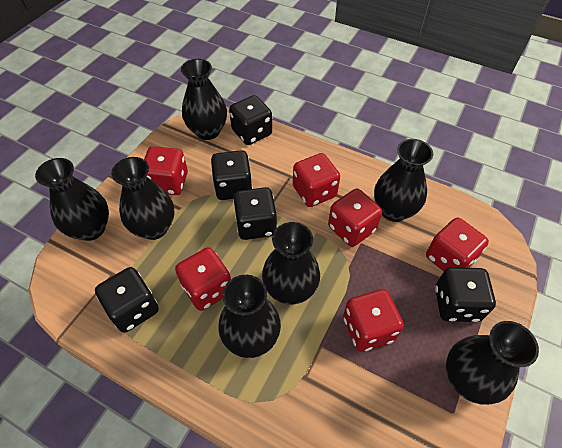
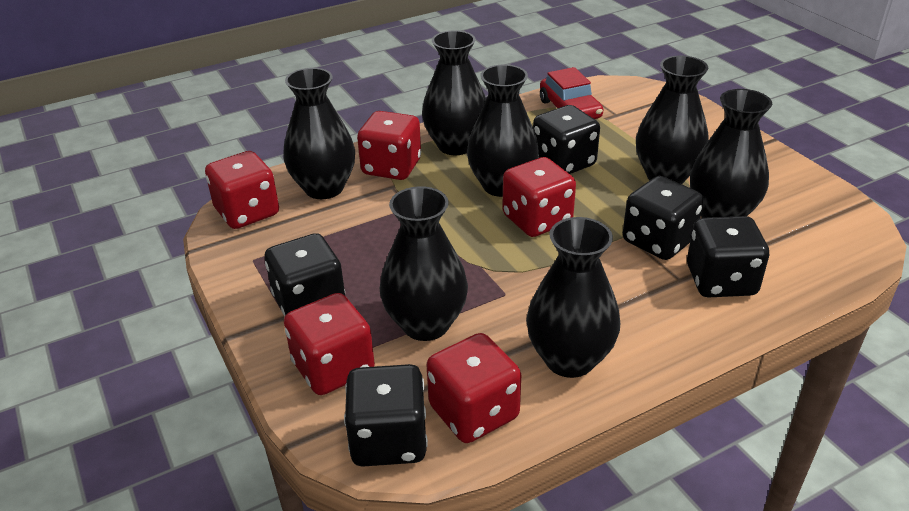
red car: none = 0 -> [540,67,603,119] = 1
red dice: [144,146,188,195] [175,247,231,311] [293,153,340,207] [328,189,382,247] [343,289,404,352] [426,218,489,271] = 6 -> [205,151,279,229] [284,293,375,395] [357,111,421,180] [426,333,521,443] [502,157,576,237] = 5

